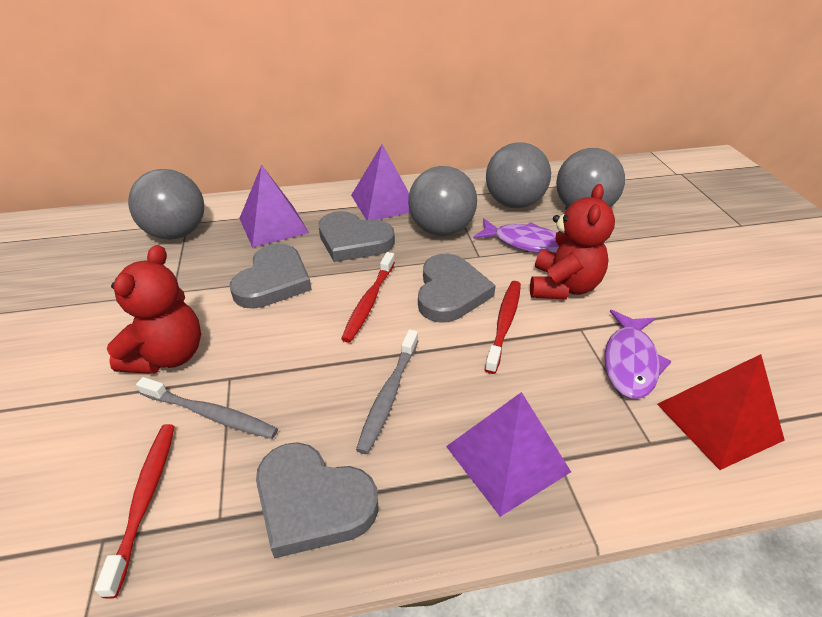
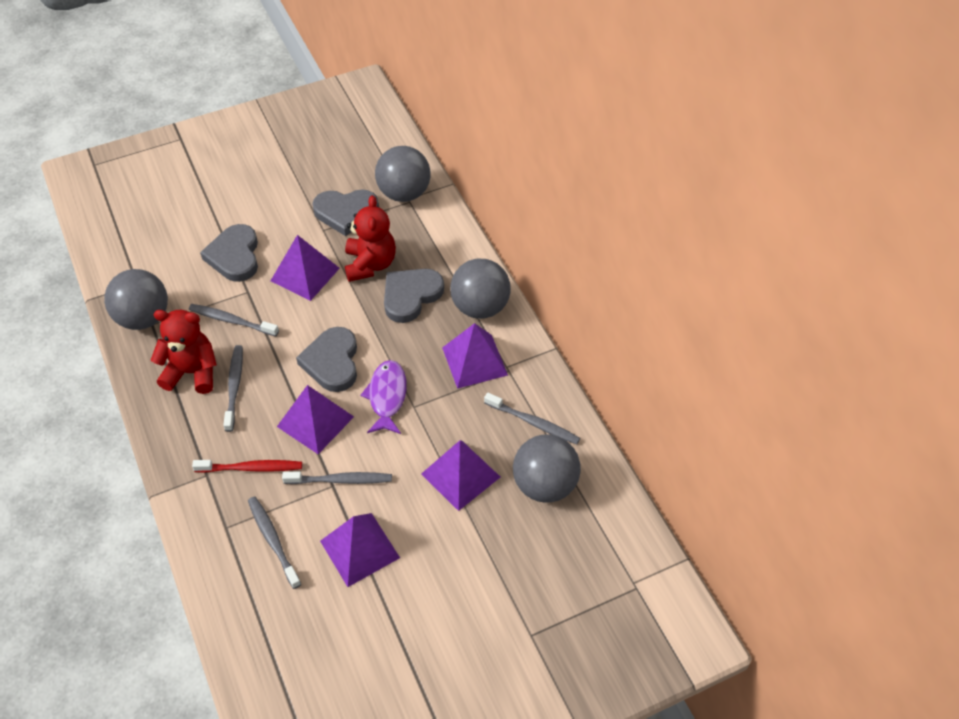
grey toothbrush: [136,377,278,439] [356,329,418,454] = 2 -> [189,304,279,336] [223,345,243,432] [248,497,301,589] [282,472,392,484] [484,393,580,444] = 5
purple fish: [473,218,559,253] [604,310,672,399] = 2 -> [360,360,407,434] = 1
purple pyramid: [239,165,309,248] [351,144,410,220] [446,392,571,517] = 3 -> [271,235,340,301] [277,385,354,454] [320,513,400,587] [421,440,500,511] [442,323,508,389] = 5
red pyramid: [657,354,785,470] = 1 -> none = 0
red toothbrush: [95,424,175,599] [341,252,395,343] [485,281,521,374] = 3 -> [192,460,302,473] = 1

